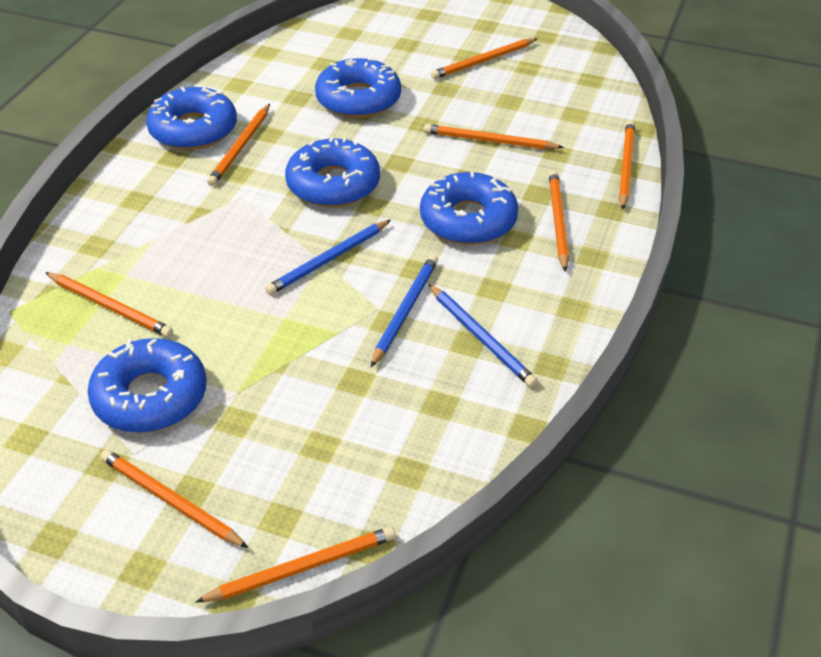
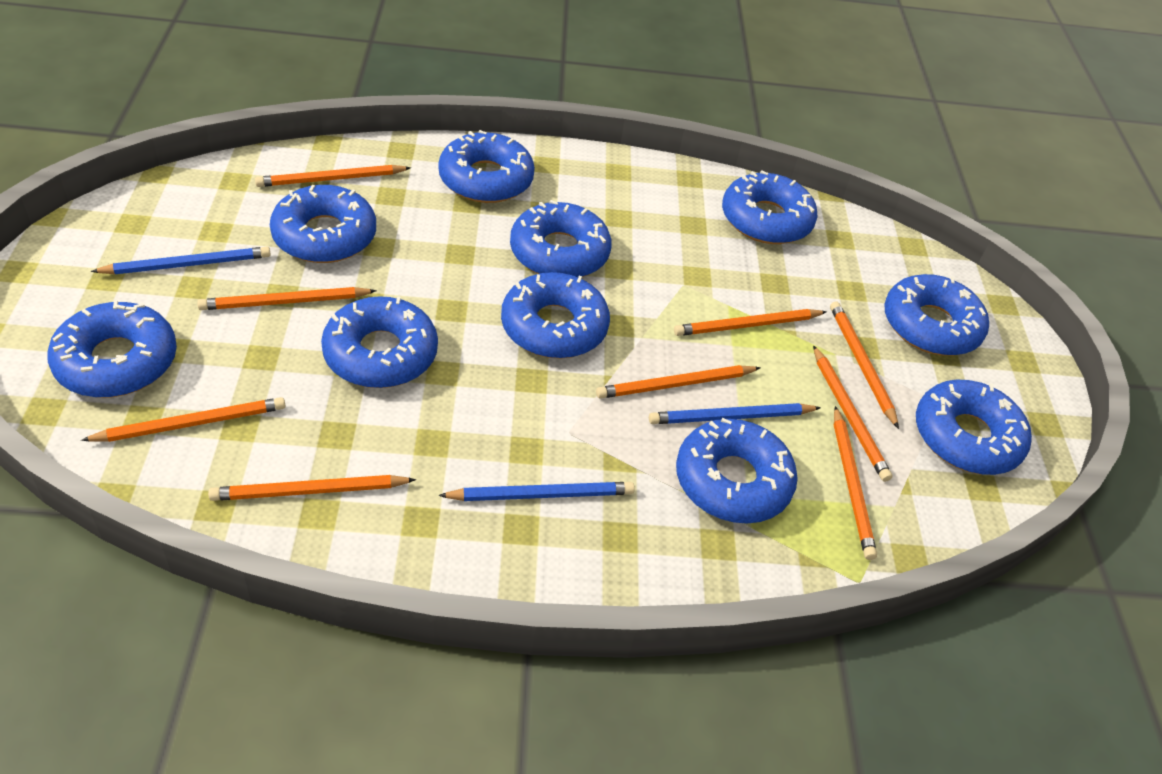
blue donut: [88,338,207,433] [146,86,237,150] [285,137,380,207] [315,58,401,118] [420,171,518,245] = 5 -> [47,301,177,398] [270,185,376,263] [321,296,438,388] [438,130,535,203] [501,272,610,359] [510,200,612,277] [676,418,798,524] [722,170,818,244] [884,274,989,356] [916,380,1032,475] = 10
orange pencil: [45,272,173,337] [100,450,248,548] [196,527,395,602] [207,104,270,186] [424,124,564,150] [431,38,537,79] [549,170,569,272] [619,121,635,210] = 8 -> [81,397,286,442] [197,287,377,310] [208,475,416,501] [255,165,411,187] [596,365,761,399] [674,309,827,336] [813,345,892,482] [830,301,899,429] [834,406,877,560] = 9

